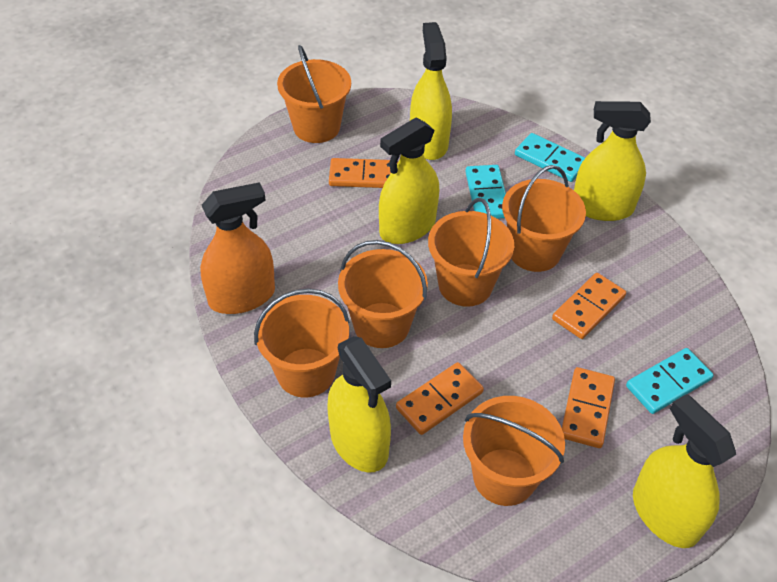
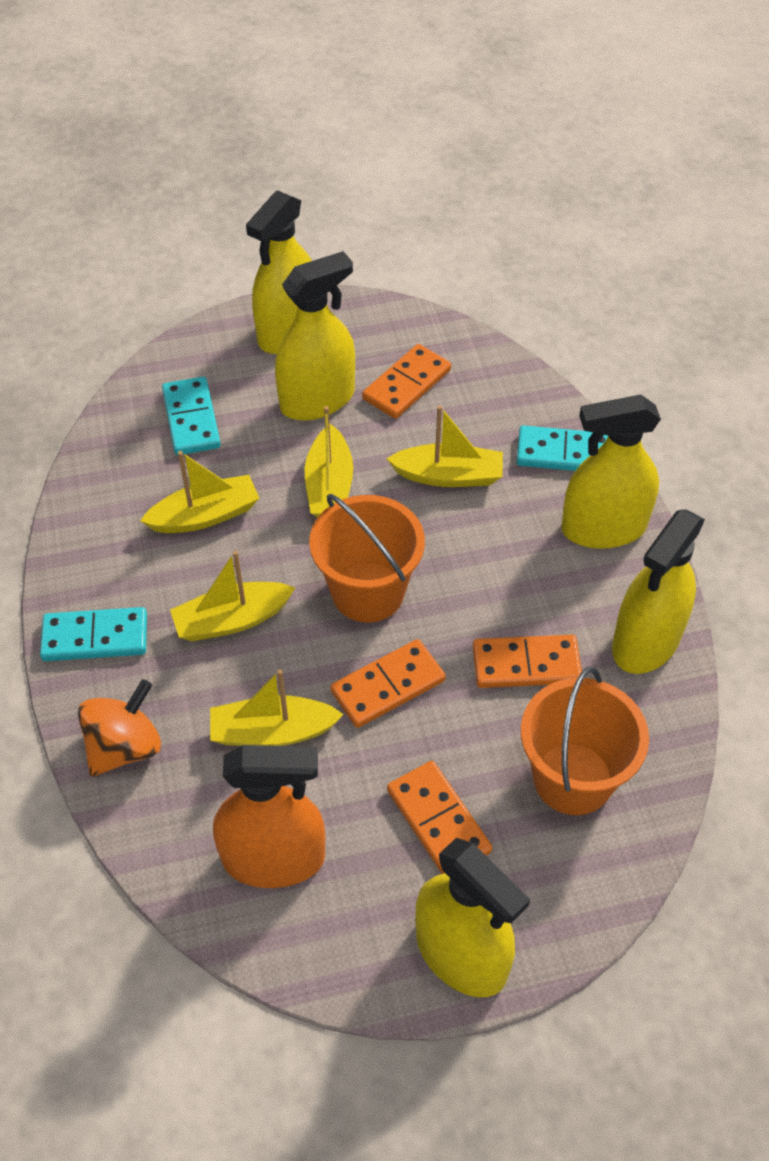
orange bucket: [254,288,349,397] [277,45,351,143] [338,240,428,348] [428,198,514,307] [463,396,565,506] [502,165,586,272] = 6 -> [309,494,425,622] [521,667,649,815] = 2
orange spinning top: none = 0 -> [78,679,161,777] = 1
yellow boat: none = 0 -> [140,451,260,533] [170,550,295,641] [210,669,344,746] [305,406,353,517] [387,405,503,487] = 5

